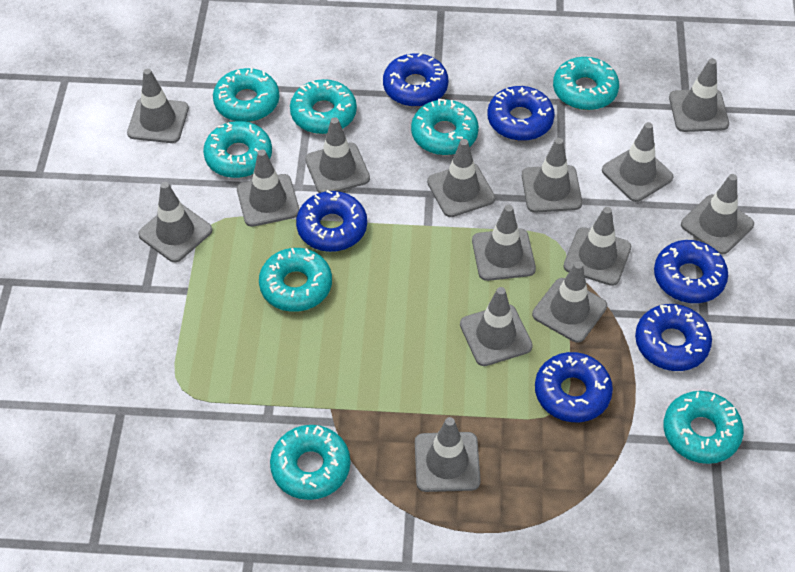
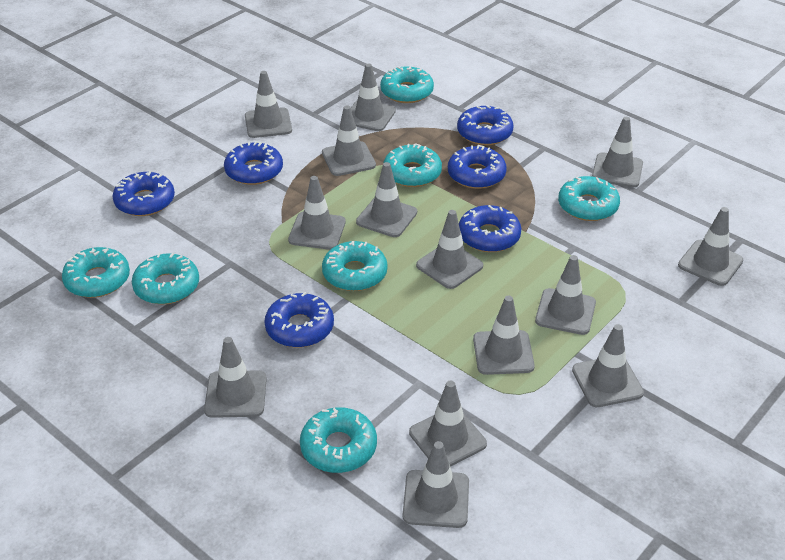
turquoise donut: [203,121,272,178] [213,68,279,122] [259,248,332,312] [270,425,350,500] [290,79,357,134] [411,99,479,155] [553,57,619,110] [663,391,744,464] = 8 -> [62,247,130,298] [132,253,199,305] [300,407,377,473] [322,241,388,291] [380,66,434,103] [383,143,442,187] [558,176,620,221] = 7

